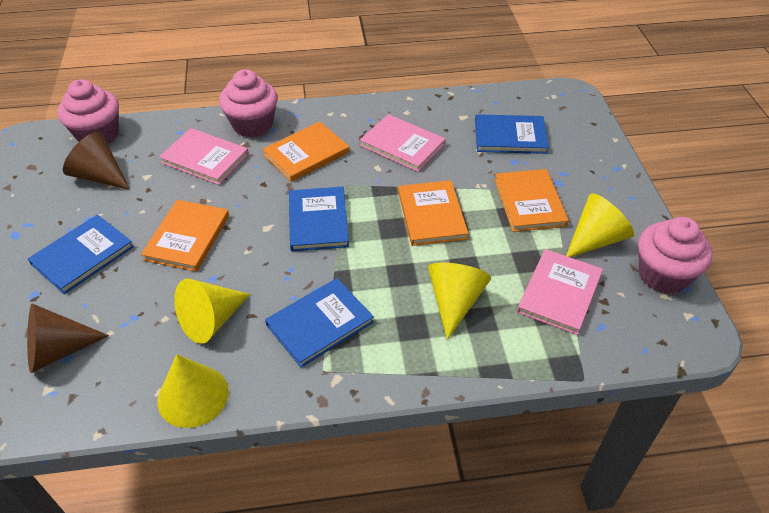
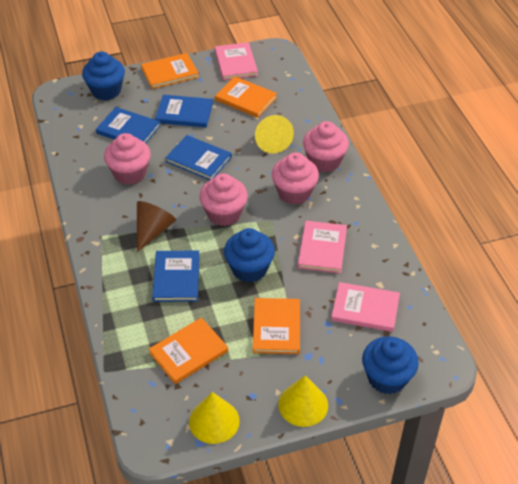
blue cupcake: none = 0 -> [82,51,125,100] [224,228,275,283] [362,336,419,394] = 3
brown cone: [27,303,109,373] [63,132,130,190] = 2 -> [137,201,176,252] = 1
pink cupcake: [57,79,119,144] [219,69,278,137] [638,217,713,294] = 3 -> [104,133,151,185] [199,173,248,226] [272,152,319,205] [303,121,349,172] = 4
yellow cone: [157,354,229,428] [174,279,250,344] [428,262,491,340] [566,194,634,257] = 4 -> [189,392,240,444] [255,115,294,154] [278,375,328,427] = 3

